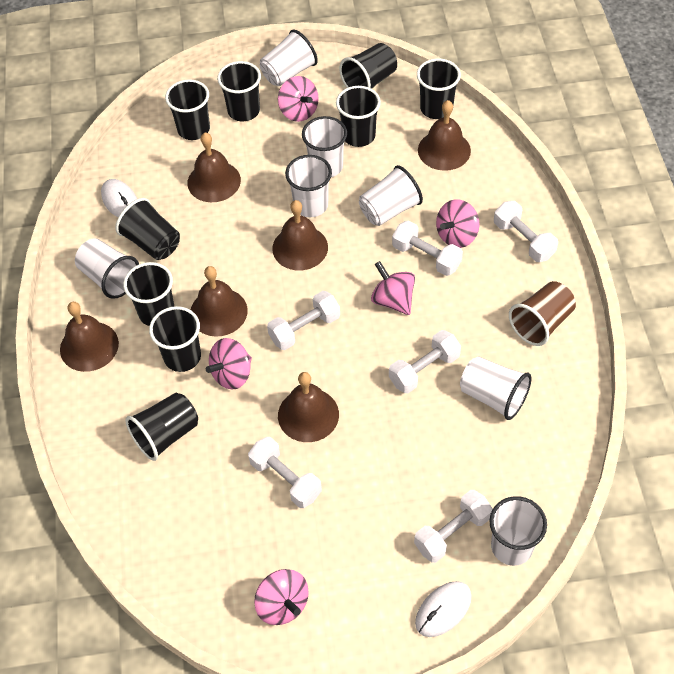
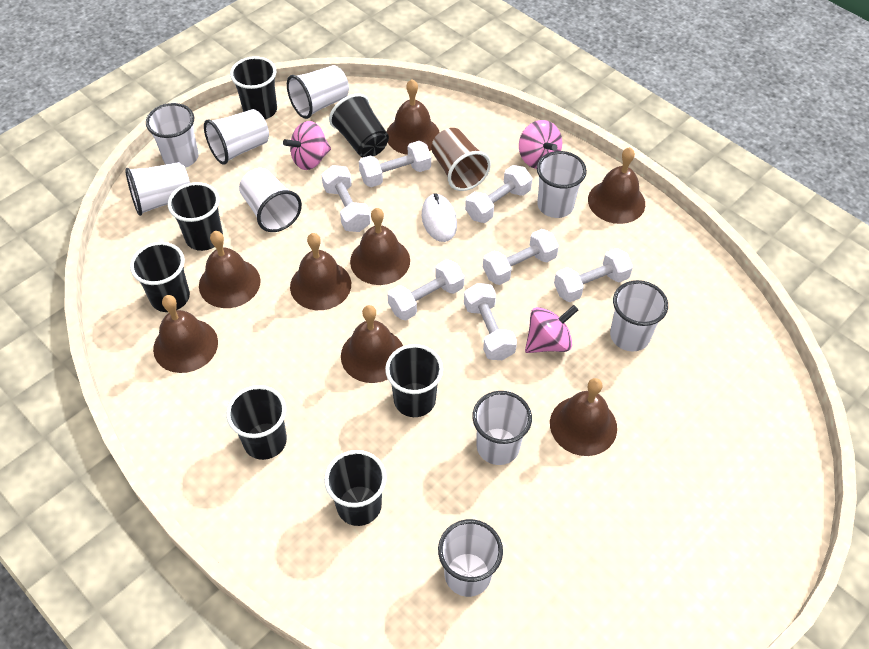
black cup: [115,198,180,260] [123,262,175,326] [125,393,198,461] [149,306,201,372] [165,79,210,140] [217,61,261,121] [336,86,381,147] [339,43,397,89] [417,58,461,119] = 9 -> [130,242,190,312] [168,182,223,251] [226,385,287,460] [230,56,277,119] [324,450,387,526] [329,94,389,157] [385,344,443,417] = 7
brown bell: [60,302,119,372] [188,132,241,202] [191,266,248,336] [272,200,328,270] [278,372,339,442] [418,100,471,171] = 6 -> [153,295,218,373] [199,231,261,308] [290,233,351,310] [341,305,403,383] [350,208,410,285] [386,79,440,155] [550,378,617,456] [588,147,645,224] = 8
pink spinning top: [206,338,252,390] [254,569,309,625] [278,76,319,122] [371,261,415,315] [436,199,479,248] = 5 -> [283,121,331,170] [519,120,562,169] [525,305,578,353] = 3
white cup: [75,238,139,299] [260,30,318,86] [285,155,332,217] [302,116,347,177] [359,165,423,226] [460,357,532,420] [489,496,547,566] = 7 -> [125,162,190,216] [146,103,199,168] [204,109,269,165] [239,168,302,232] [287,65,349,119] [438,519,503,597] [472,391,532,465] [537,151,587,218] [610,280,668,352] = 9
white dumbbell: [248,437,322,508] [267,291,340,350] [389,330,461,393] [392,221,463,276] [414,490,493,563] [494,201,558,262] = 6 -> [321,165,371,232] [359,141,431,187] [388,259,465,320] [464,283,517,360] [465,165,532,223] [483,229,559,285] [554,248,633,302] = 7
white mouse: [101,179,137,217] [415,581,472,637] = 2 -> [422,193,457,242] = 1

